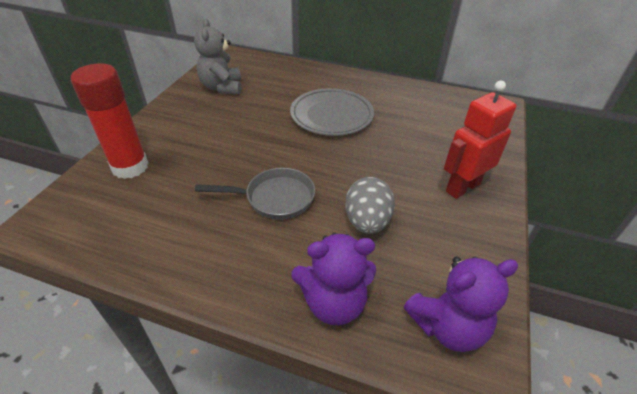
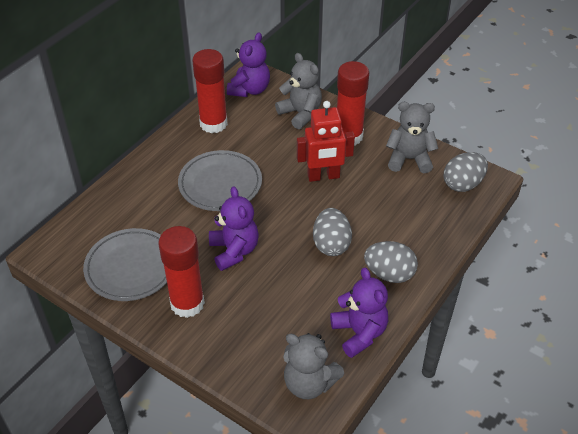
grey egg: [345,177,395,234] = 1 -> [313,208,352,256] [364,241,418,283] [444,152,488,192] = 3
grey pan: [195,168,315,220] = 1 -> none = 0
grey plate: [290,88,374,136] = 1 -> [83,228,167,301] [178,150,262,211] = 2
grey teddy bear: [194,18,241,95] = 1 -> [275,53,322,129] [283,333,344,399] [386,102,438,173] = 3
purple teddy bear: [291,233,376,325] [404,256,519,352] = 2 -> [209,187,259,271] [227,32,270,97] [330,268,388,358] = 3
red glue stick: [71,63,148,179] = 1 -> [158,226,205,318] [192,49,228,133] [337,61,369,146] = 3

